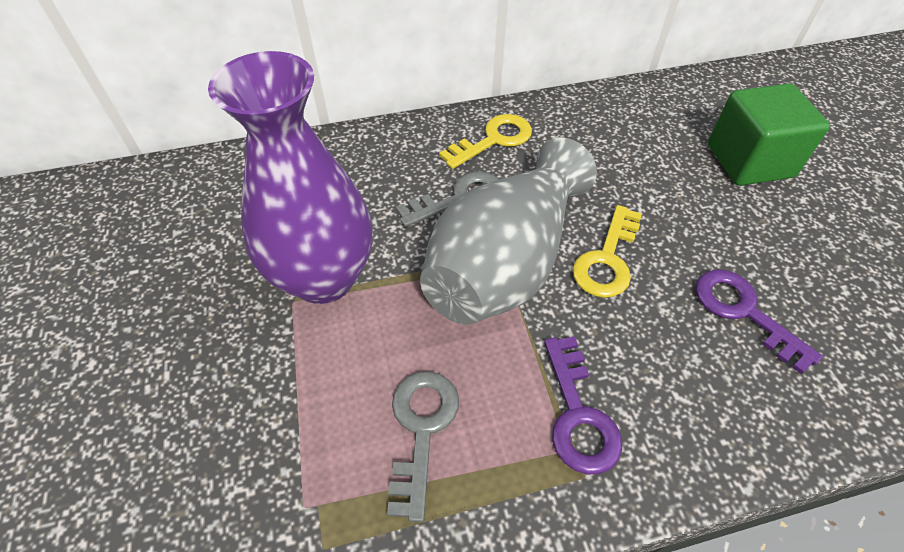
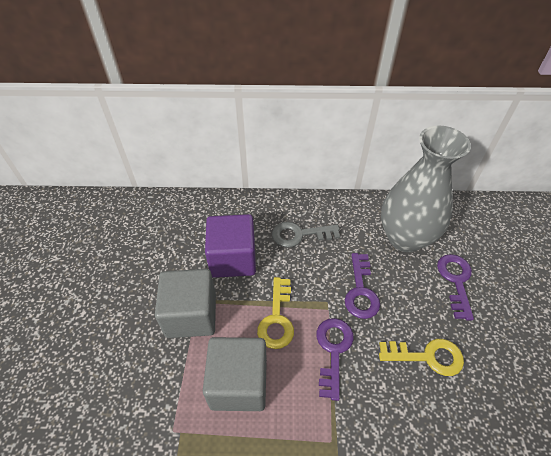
green cube: [708,83,830,186] = 1 -> none = 0
grey cube: none = 0 -> [155,269,216,338] [203,337,267,411] = 2
grey key: [387,371,459,522] [396,171,499,227] = 2 -> [272,222,340,247] = 1
purple cube: none = 0 -> [205,214,256,278] = 1
purple key: [544,336,622,475] [696,269,823,374] = 2 -> [316,318,354,401] [345,253,380,319] [437,254,474,320] = 3
purple vase: [208,51,373,304] = 1 -> none = 0

